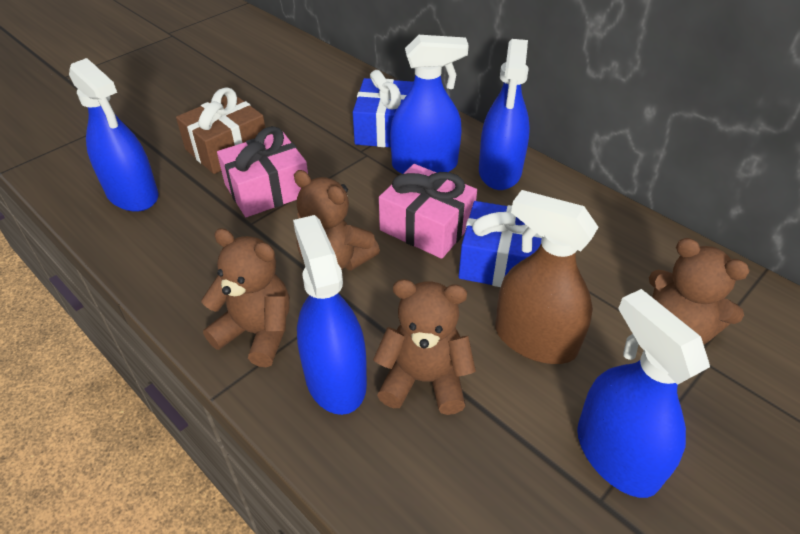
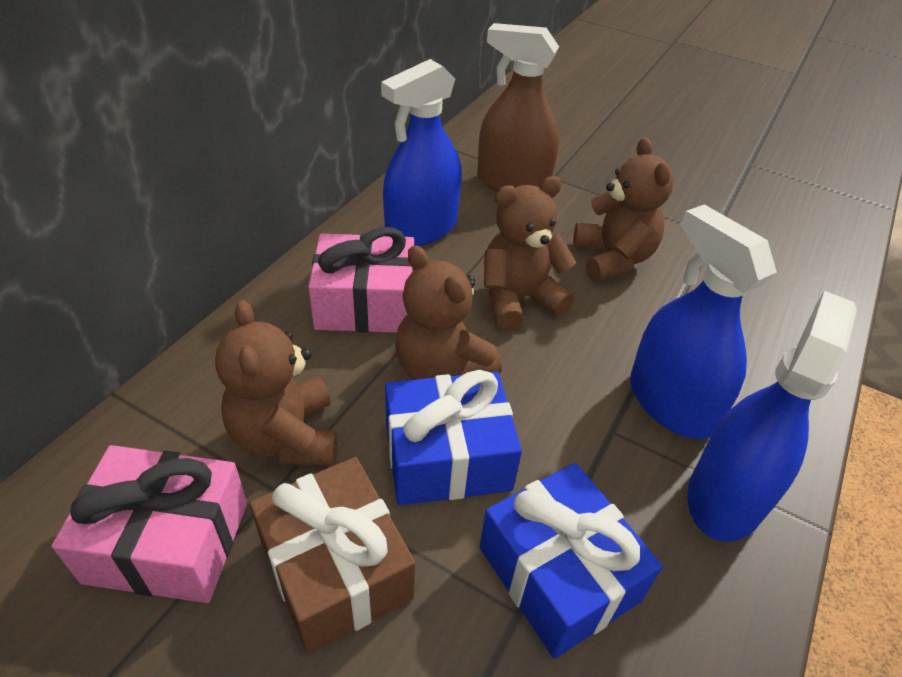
blue spray bottle: [69,58,158,212] [293,215,367,415] [390,35,469,174] [479,39,530,190] [577,289,710,498] = 5 -> [381,59,462,246] [630,204,777,439] [687,291,857,542] = 3

